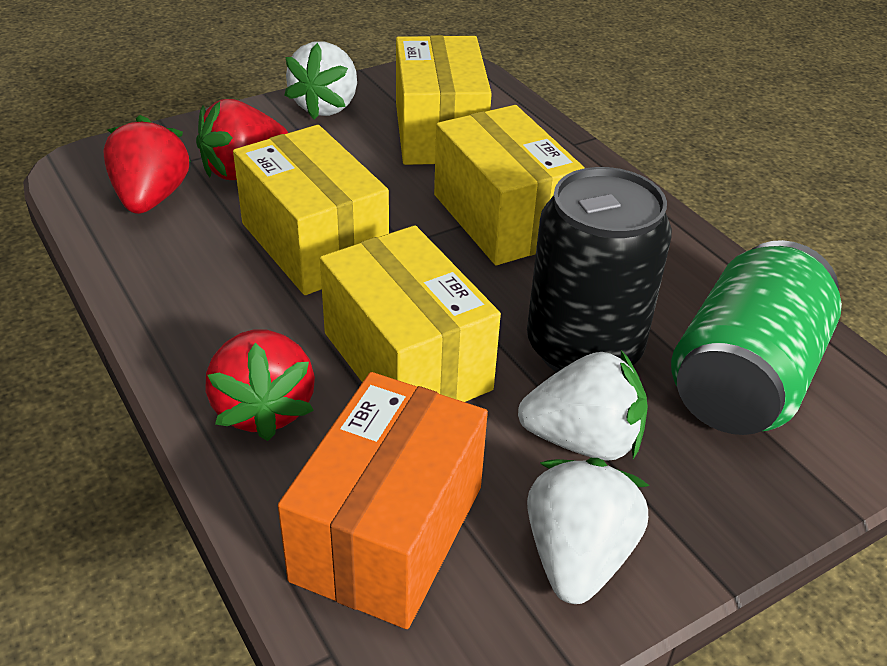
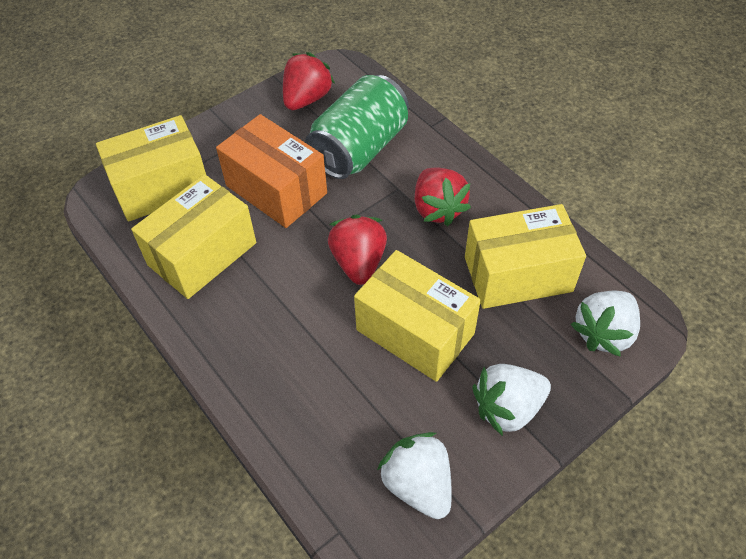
black can: [527,167,672,372] = 1 -> none = 0

